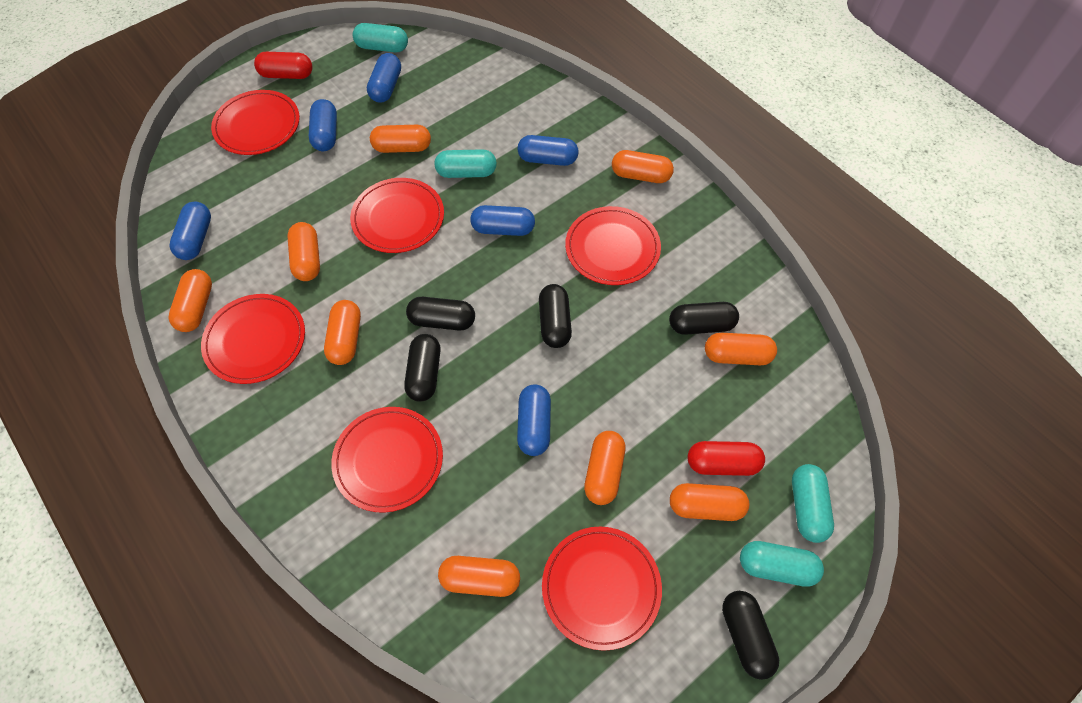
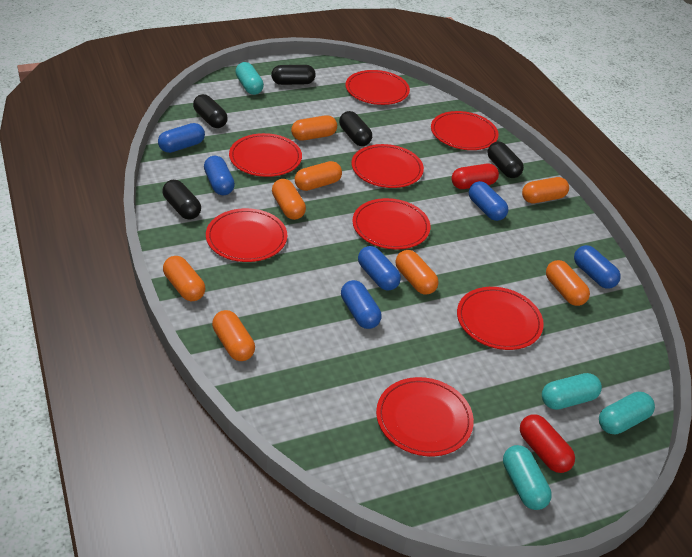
orange capsule: [169,269,212,332] [287,222,320,281] [324,300,361,365] [370,125,431,153] [438,556,520,597] [584,431,625,505] [612,150,674,183] [670,483,749,521] [705,333,777,365] = 9 -> [163,256,205,301] [212,310,255,361] [272,179,306,220] [291,115,337,141] [295,161,342,191] [396,250,439,295] [522,177,569,203] [546,260,590,306] = 8
red plate: [201,294,305,384] [211,90,300,155] [331,407,443,513] [350,178,444,253] [542,526,662,651] [565,206,661,285] = 6 -> [206,208,287,262] [229,133,302,177] [346,70,410,105] [352,144,424,188] [352,198,431,249] [376,377,474,456] [431,111,499,150] [457,287,544,350] = 8

